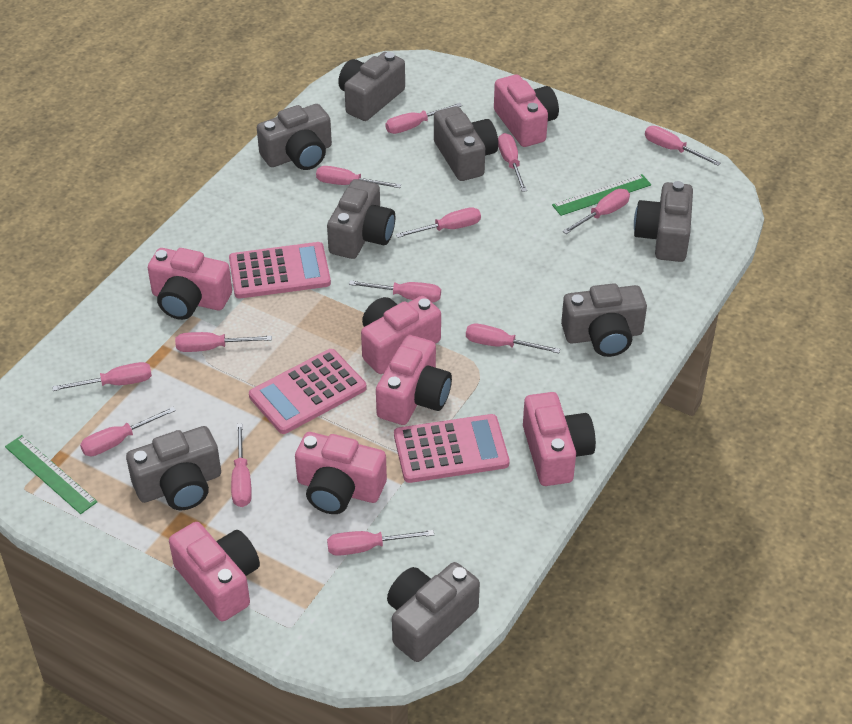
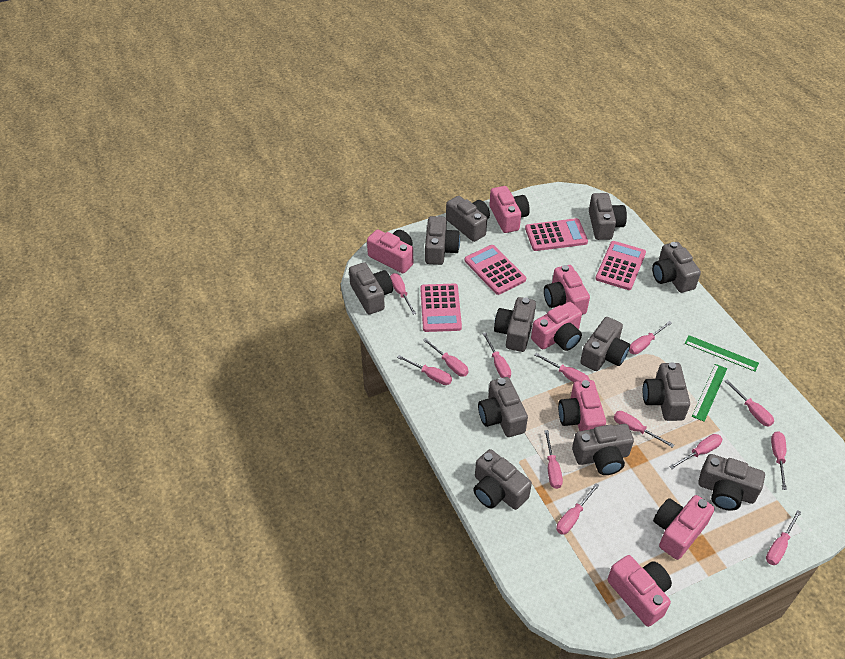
grey camera: [126,426,221,510] [257,104,332,170] [327,179,395,259] [338,52,405,121] [387,562,480,662] [434,106,498,181] [561,283,647,357] [634,181,693,262] = 8 -> [349,262,393,314] [425,216,460,265] [446,196,490,242] [473,449,532,510] [478,377,528,437] [494,297,536,352] [572,424,634,475] [580,317,630,371] [589,193,627,240] [643,362,690,421] [652,242,701,293] [698,454,765,511] = 12
pink calculator: [229,242,331,299] [249,349,367,434] [394,414,509,483] = 3 -> [420,284,462,332] [464,245,526,295] [525,218,588,251] [595,241,646,290] = 4

